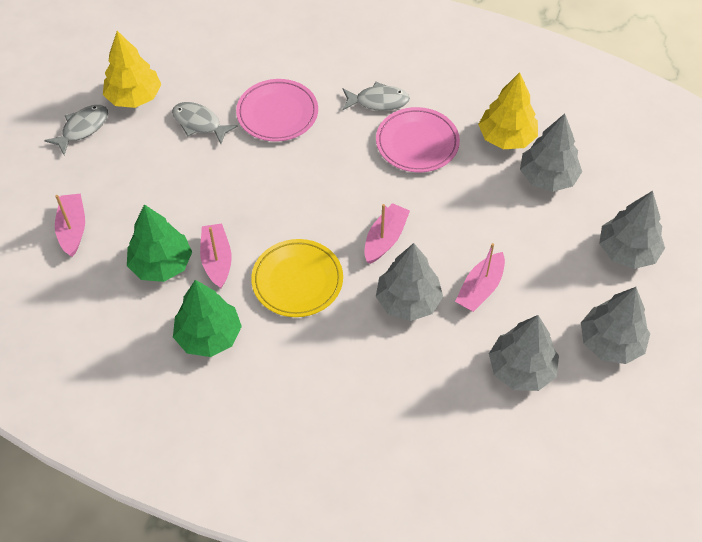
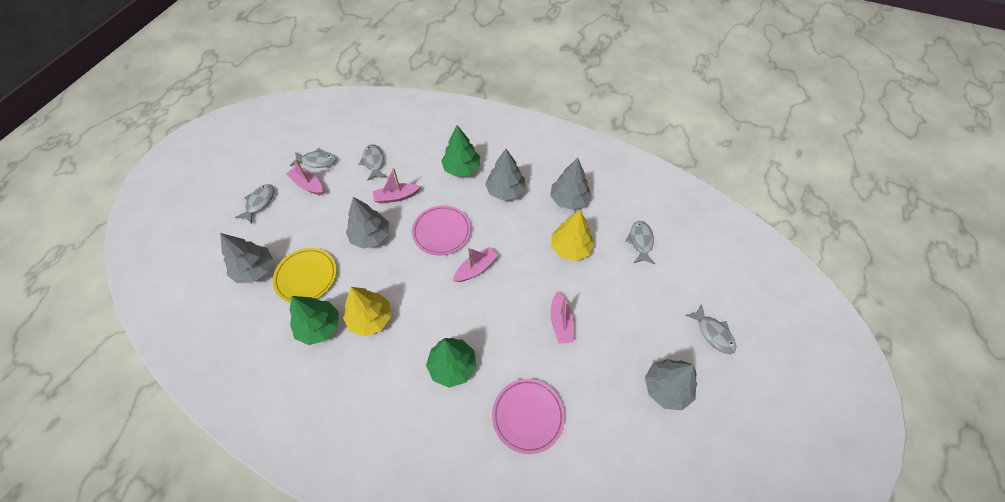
green tree: [127,204,192,282] [173,280,242,357] = 2 -> [290,296,339,345] [426,338,476,388] [441,125,480,177] = 3
grey fish: [44,105,108,155] [172,102,238,144] [343,82,410,111] = 3 -> [235,184,274,224] [290,148,336,168] [359,144,386,181] [626,221,655,264] [685,304,736,354] = 5

